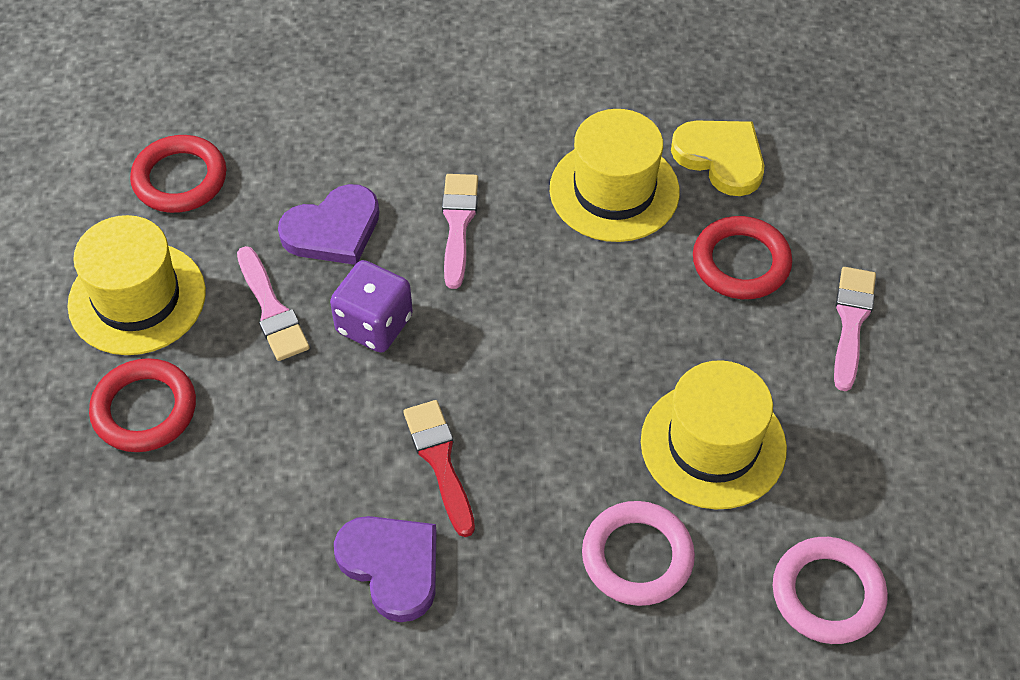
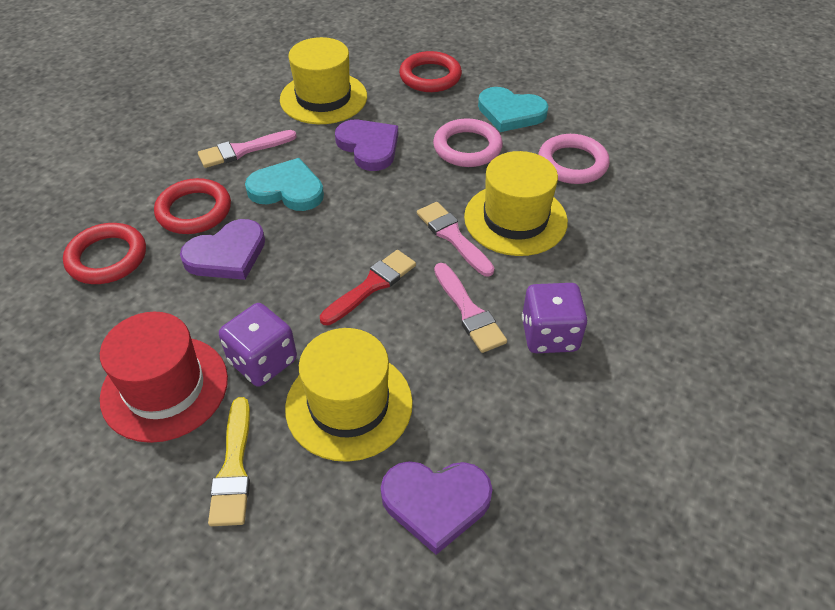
purple dice: [330,260,413,353] = 1 -> [219,303,297,387] [522,283,588,353] = 2
purple heart: [278,184,379,265] [334,516,437,622] = 2 -> [180,219,265,280] [335,120,398,171] [381,461,493,555] = 3
red hat: none = 0 -> [100,312,228,443] = 1
turquoise heart: none = 0 -> [245,158,324,211] [478,87,549,132] = 2
yellow brush: none = 0 -> [208,397,250,526] = 1
yellow heart: [671,121,764,196] = 1 -> none = 0

